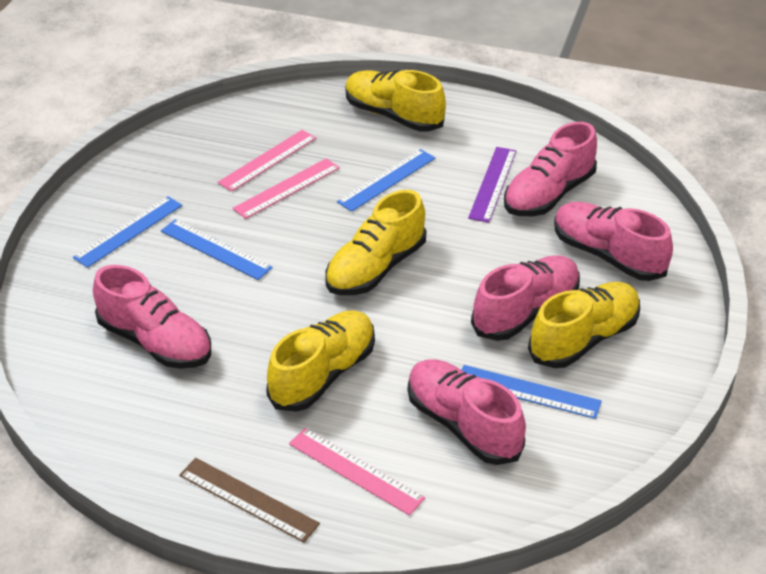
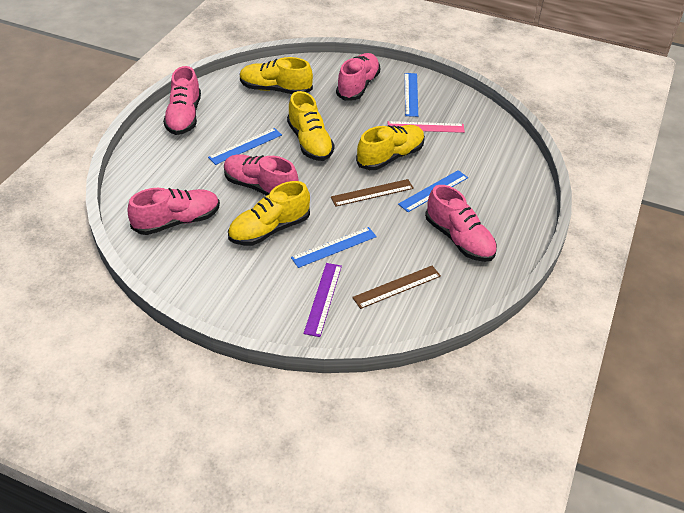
brown ruler: [179,458,320,542] = 1 -> [331,179,414,207] [352,266,441,309] = 2
pink ruler: [217,130,316,192] [232,158,340,219] [289,428,425,516] = 3 -> [388,121,465,133] = 1

